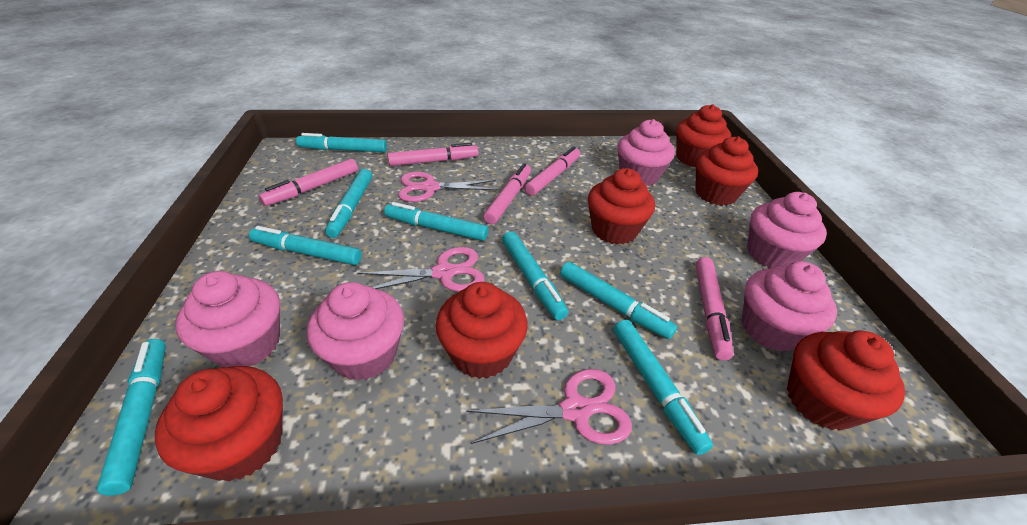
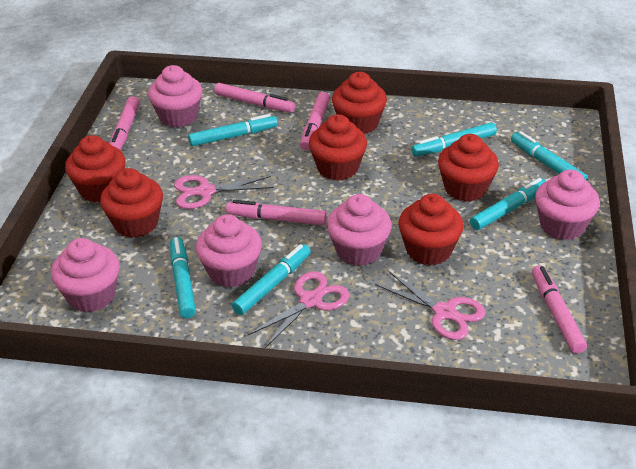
turquoise marker: [97,339,166,496] [249,226,362,265] [296,133,387,152] [325,169,372,238] [384,202,488,241] [502,231,568,320] [560,262,677,339] [613,320,713,455] = 8 -> [170,237,196,318] [188,114,278,147] [232,244,311,315] [411,122,497,157] [470,178,546,230] [511,131,588,181] = 6

